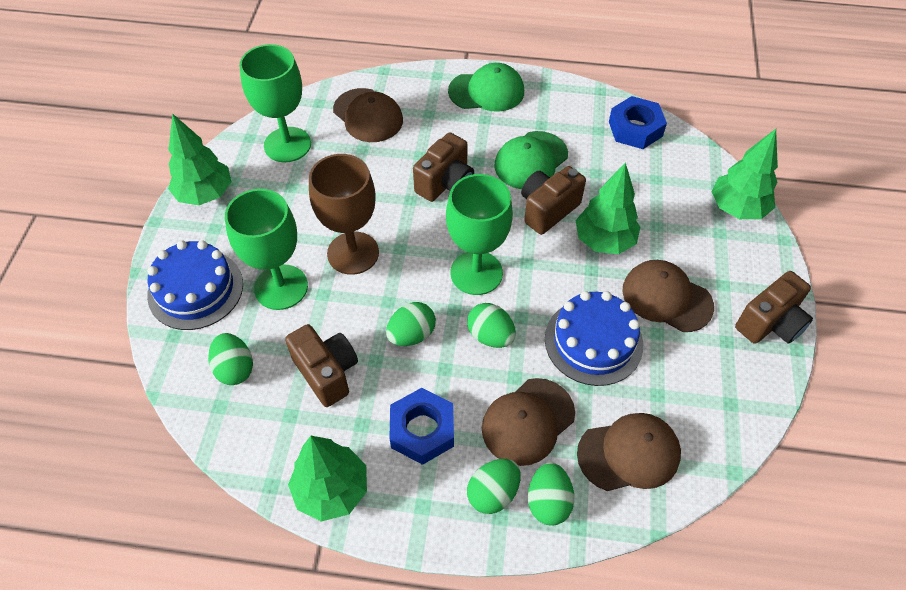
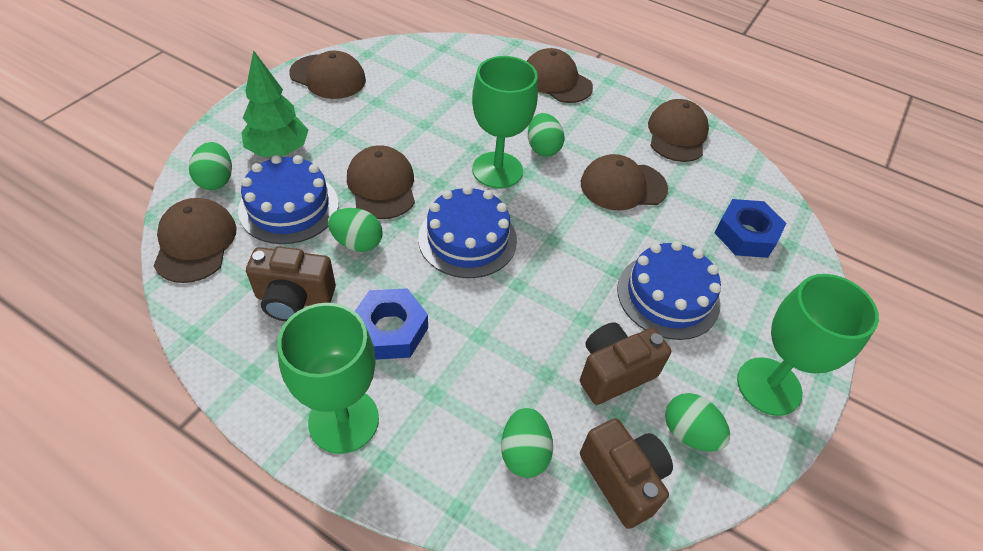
blue cake: [147,240,243,330] [545,291,643,386] = 2 -> [238,155,338,244] [418,185,517,278] [617,241,721,340] = 3
brown camera: [285,324,358,407] [413,132,474,202] [521,166,586,235] [735,271,813,344] = 4 -> [246,246,336,321] [580,322,671,405] [580,418,673,529] = 3
brown cap: [333,88,403,142] [482,378,575,466] [577,413,681,491] [622,260,714,332] = 4 -> [154,198,237,283] [290,51,366,99] [347,145,415,219] [527,48,593,103] [581,154,668,211] [648,99,709,162] = 6
brown goblet: [309,154,379,275] = 1 -> none = 0
green cap: [448,63,524,112] [494,131,568,189] = 2 -> none = 0
green tree: [168,113,231,205] [288,436,367,522] [575,163,640,254] [711,129,778,219] = 4 -> [241,50,308,157] = 1

